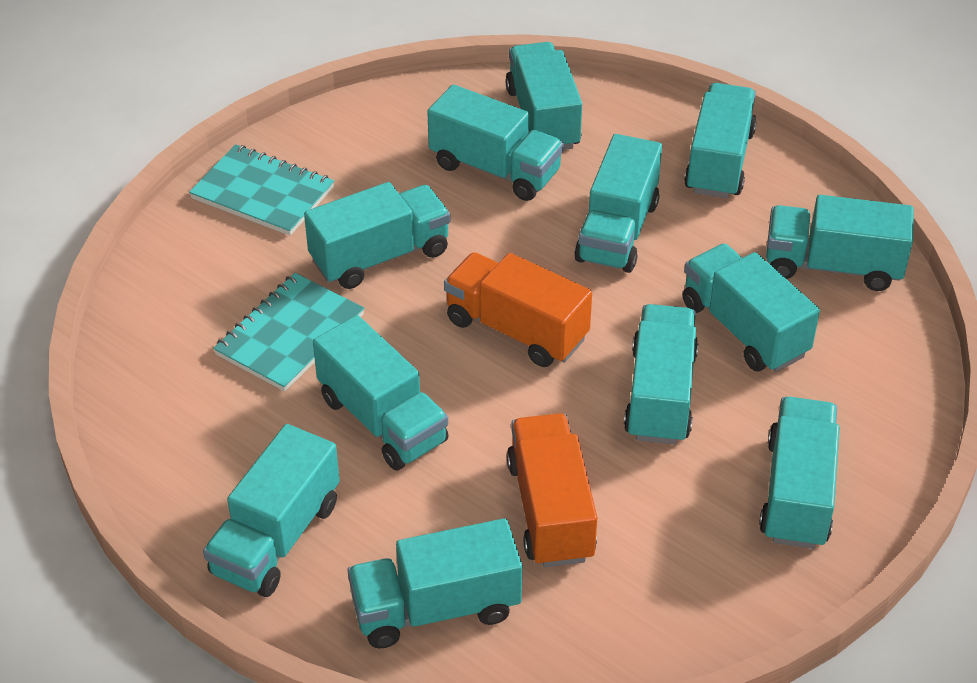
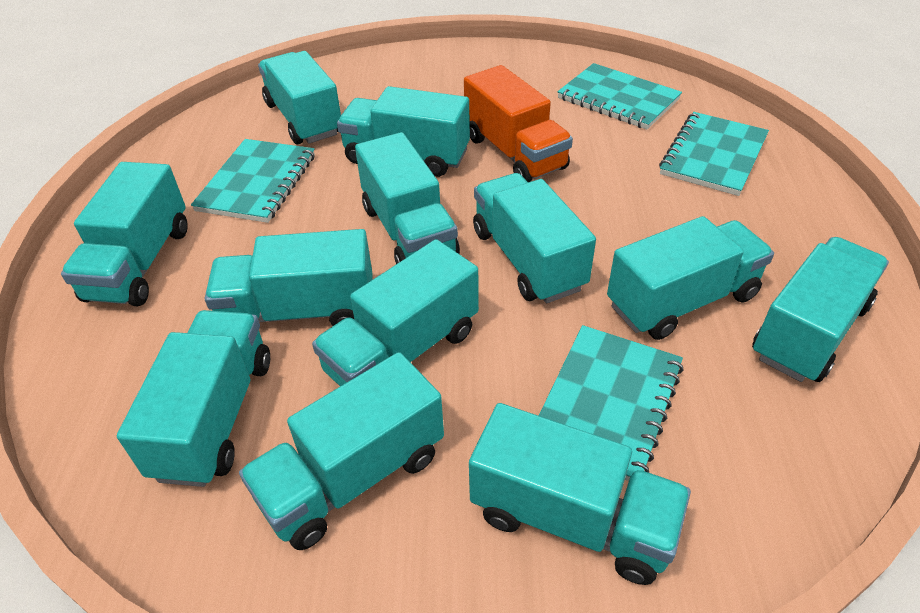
orange truck: [444,252,592,367] [507,413,597,567] = 2 -> [464,65,573,182] = 1
turquoise notebook: [189,144,334,236] [213,273,365,391] = 2 -> [191,139,315,223] [539,325,684,481] [558,63,682,130] [659,112,769,196] = 4

